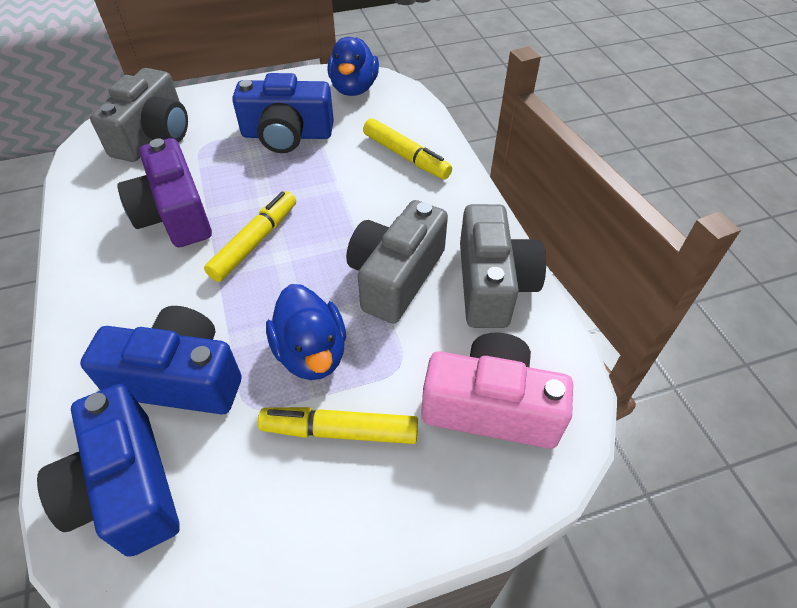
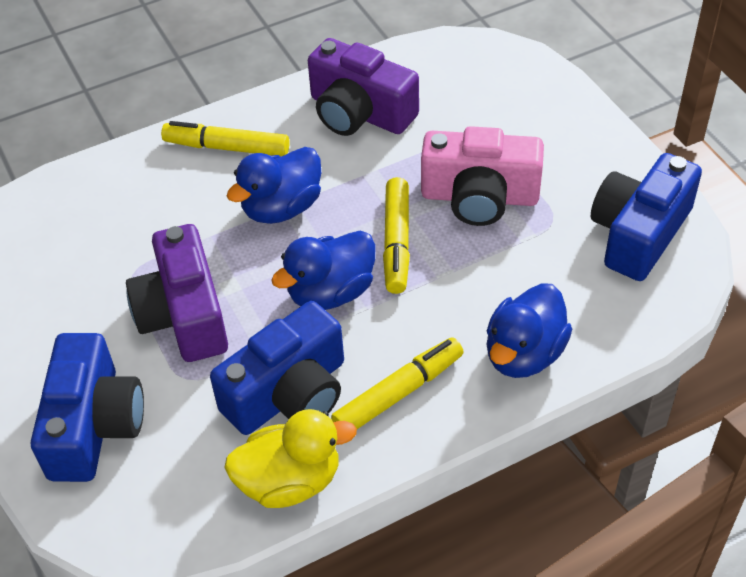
blue duck: [266,284,346,380] [327,37,379,96] = 2 -> [227,147,321,224] [271,231,375,310] [487,283,572,378] = 3
grey camera: [90,68,188,162] [346,200,448,324] [460,204,546,328] = 3 -> none = 0
purple camera: [117,138,212,247] = 1 -> [126,224,228,362] [308,38,419,136] = 2
yellow duck: none = 0 -> [224,409,357,508] = 1

